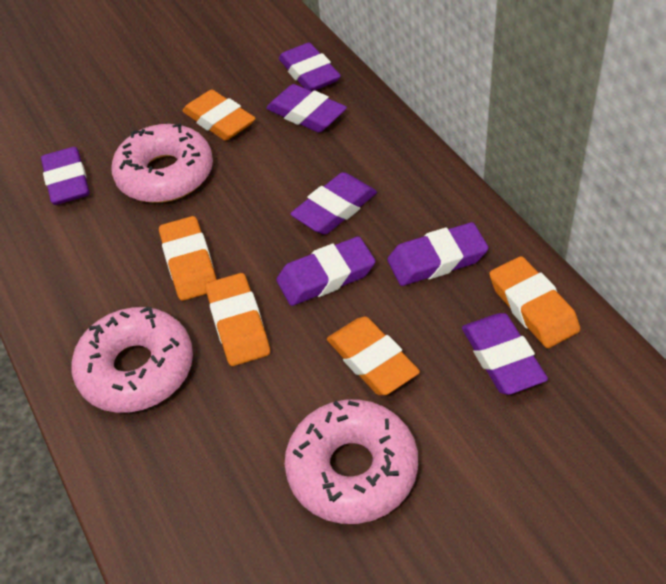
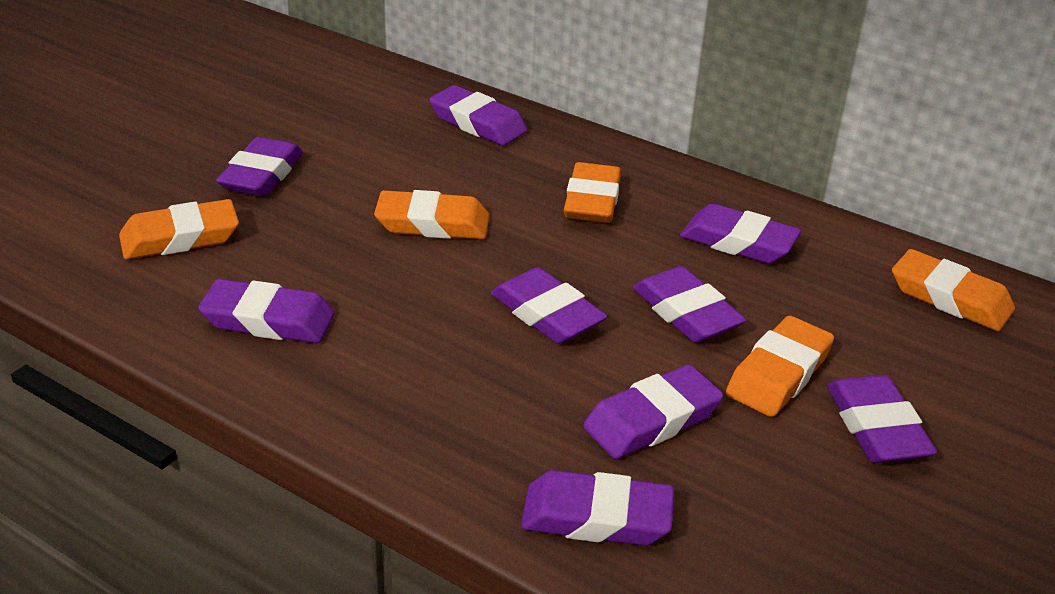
pink donut: [71,306,193,413] [111,123,213,203] [285,400,418,524] = 3 -> none = 0
purple eraser: [41,147,90,205] [266,84,347,132] [276,236,376,306] [279,43,341,91] [290,172,377,234] [387,222,489,286] [462,313,548,395] = 7 -> [198,279,335,343] [216,137,303,197] [429,85,528,146] [491,267,608,344] [521,470,674,546] [583,364,723,459] [633,266,747,343] [680,204,801,264] [827,375,937,463] = 9

